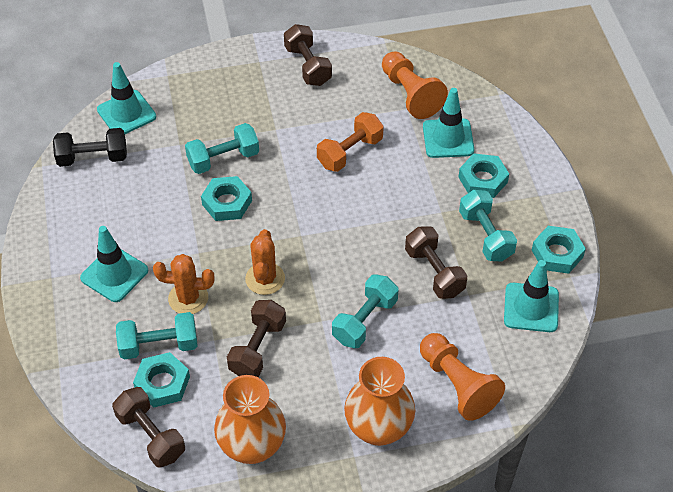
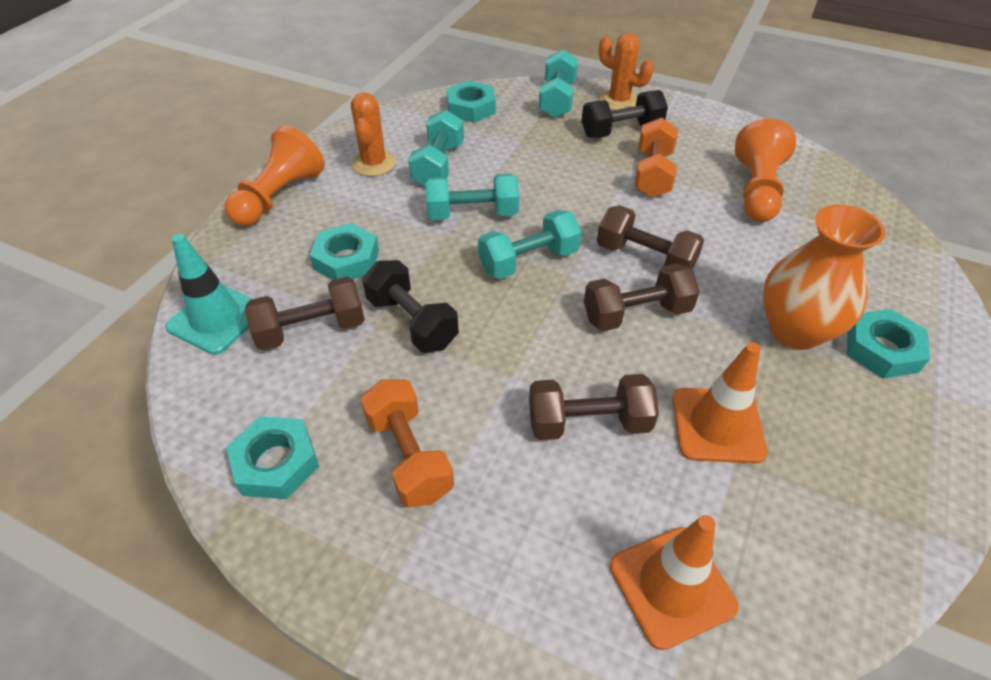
black dumbbell: [53,128,127,167] = 1 -> [362,260,459,353] [581,90,668,138] = 2
orange dumbbell: [317,112,384,172] = 1 -> [360,379,454,508] [634,118,678,197] = 2
orange traffic cone: none = 0 -> [610,515,739,650] [672,342,768,464] = 2
orange vase: [214,375,286,464] [344,357,415,446] = 2 -> [763,205,885,350] = 1
turquoise traffic cone: [80,226,148,302] [97,62,156,134] [423,88,474,158] [504,260,559,332] = 4 -> [165,234,252,355] = 1

